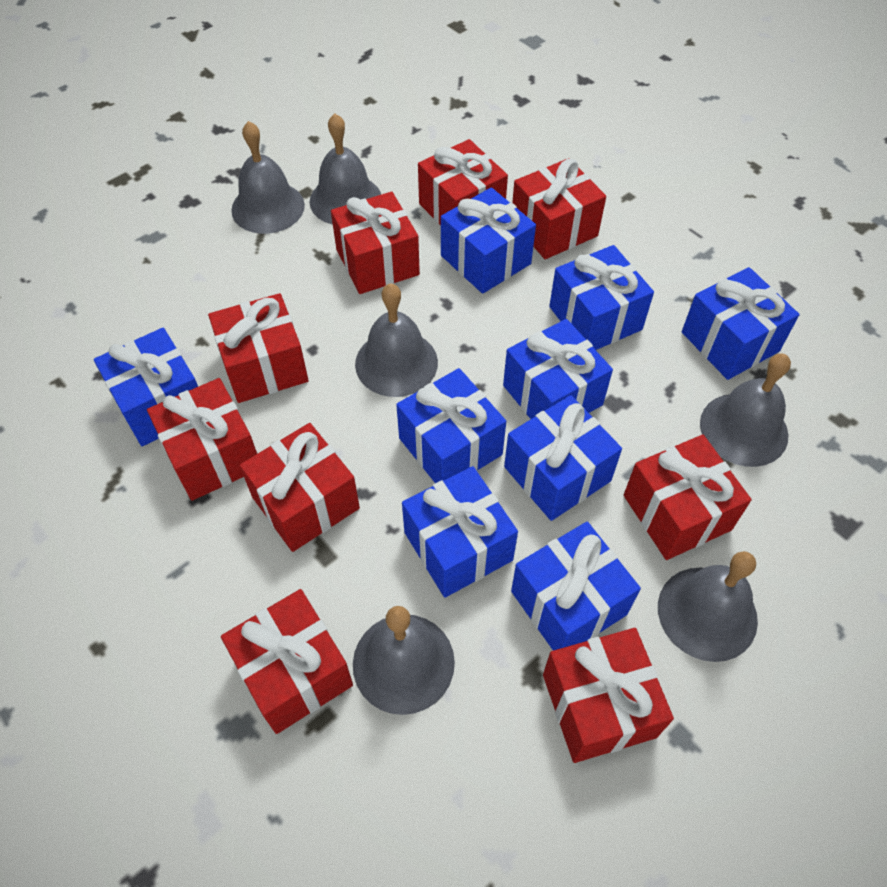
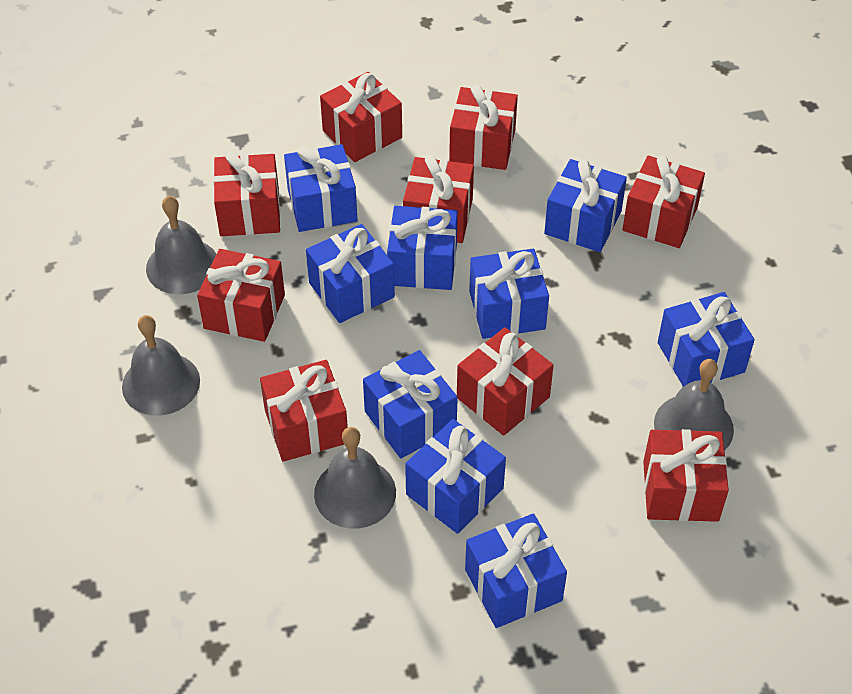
grey bell: [231,121,305,234] [309,114,381,225] [353,606,455,715] [355,283,438,397] [658,551,758,662] [700,353,791,467] = 6 -> [122,315,200,416] [146,195,216,294] [314,427,396,529] [654,359,734,451] = 4

